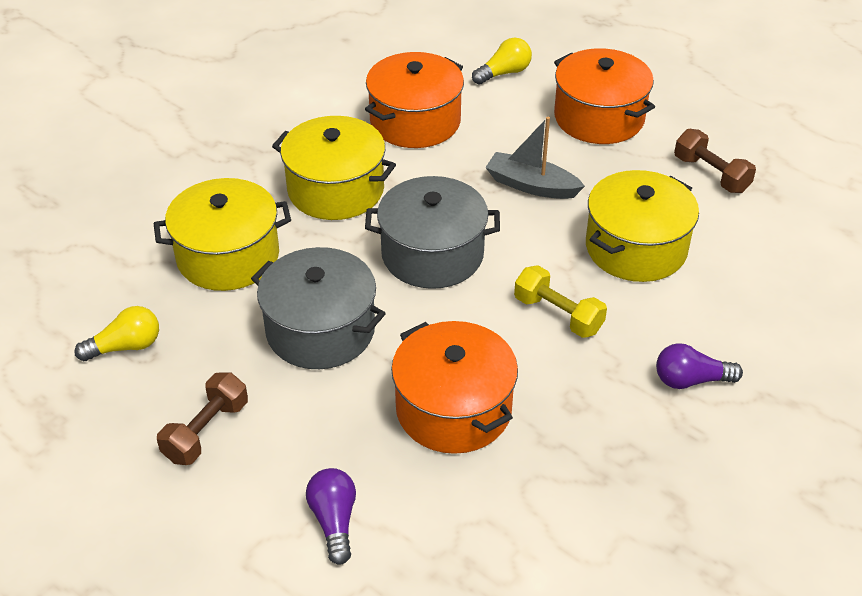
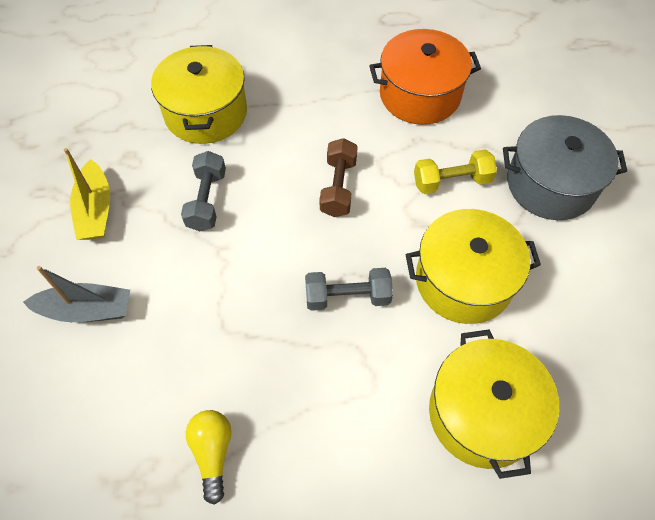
brown dumbbell: [157,372,248,465] [674,129,756,193] = 2 -> [320,138,358,217] = 1
grey dumbbell: none = 0 -> [181,151,226,231] [305,268,393,311] = 2
grey pot: [251,247,386,369] [365,176,500,289] = 2 -> [503,115,627,220] = 1
orange pot: [365,52,464,148] [391,321,518,454] [554,48,655,144] = 3 -> [369,29,481,125] = 1
purple light bulb: [306,468,356,565] [656,343,743,389] = 2 -> none = 0
yellow boat: none = 0 -> [64,148,110,240] = 1
yellow light bulb: [75,306,159,361] [472,38,532,84] = 2 -> [186,410,232,505] = 1

